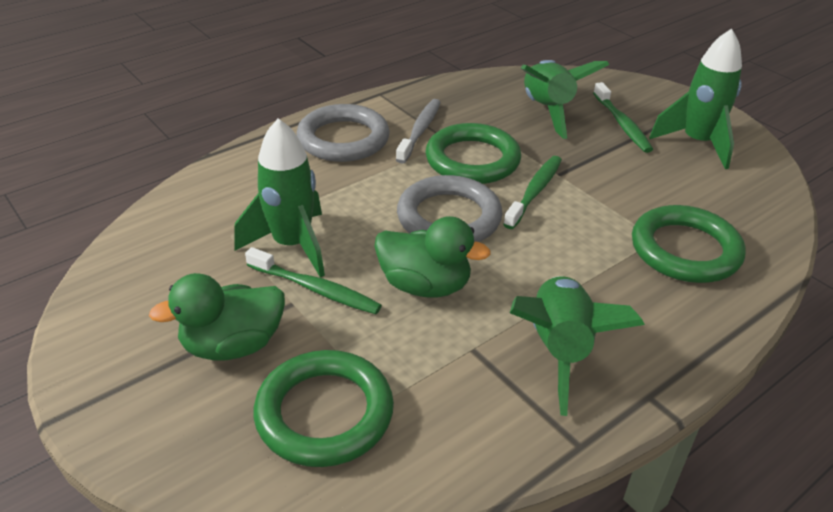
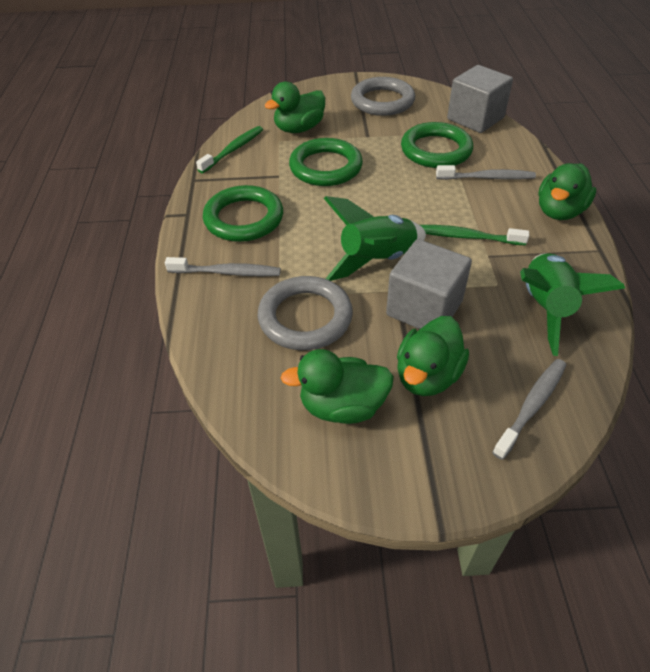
green duck: [149,273,285,361] [374,216,491,297] = 2 -> [265,82,325,133] [281,349,394,424] [397,316,469,396] [538,163,596,220] = 4
green rocket: [235,118,325,278] [510,276,645,416] [521,60,609,139] [649,29,742,169] = 4 -> [324,196,426,281] [520,253,625,356] = 2
green toothbrush: [245,247,382,314] [503,156,562,229] [593,82,653,153] = 3 -> [196,126,263,173] [420,225,529,245] = 2
grey cube: none = 0 -> [386,239,472,329] [447,65,513,133] = 2
grey toothbrush: [396,99,441,164] = 1 -> [165,257,281,276] [436,165,536,180] [492,359,566,460] = 3

